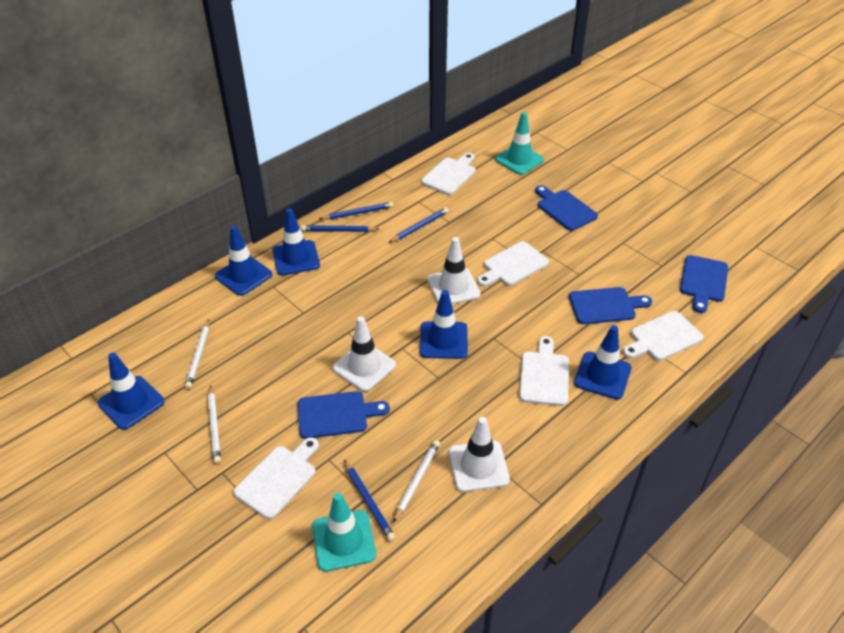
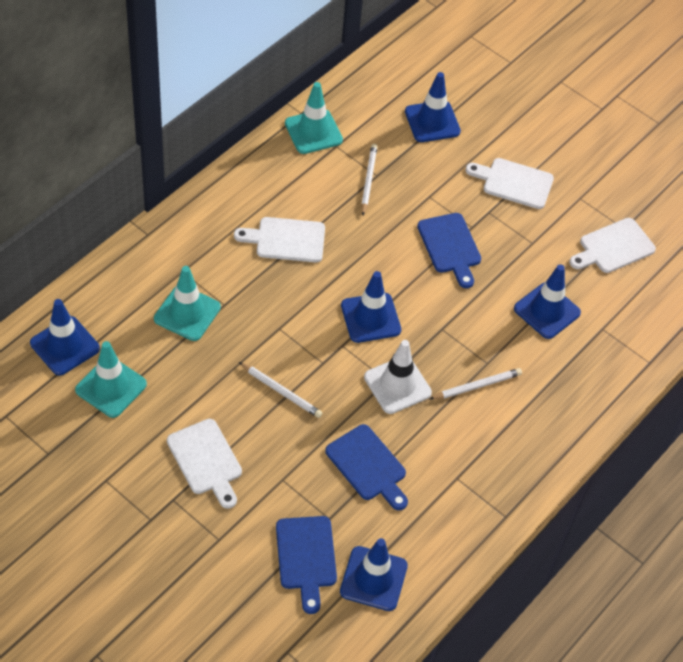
blue cutting board: [298,391,390,439] [535,185,598,231] [569,287,652,324] [680,255,728,313] = 4 -> [276,516,337,614] [325,424,408,510] [417,213,481,288] = 3
blue pencil: [301,225,379,232] [319,202,393,219] [344,460,395,541] [388,207,449,243] = 4 -> none = 0
turquoise traffic cone: [312,493,376,572] [495,112,544,175] = 2 -> [75,341,147,418] [154,266,221,341] [285,82,343,154] = 3
white cutting board: [234,437,319,519] [421,153,476,195] [477,241,549,286] [519,336,569,406] [623,311,704,361] = 5 -> [167,419,242,509] [234,217,325,262] [465,158,554,209] [569,218,656,273] = 4
white traffic cone: [333,316,396,392] [428,237,481,304] [449,417,510,492] = 3 -> [364,340,432,414] = 1

